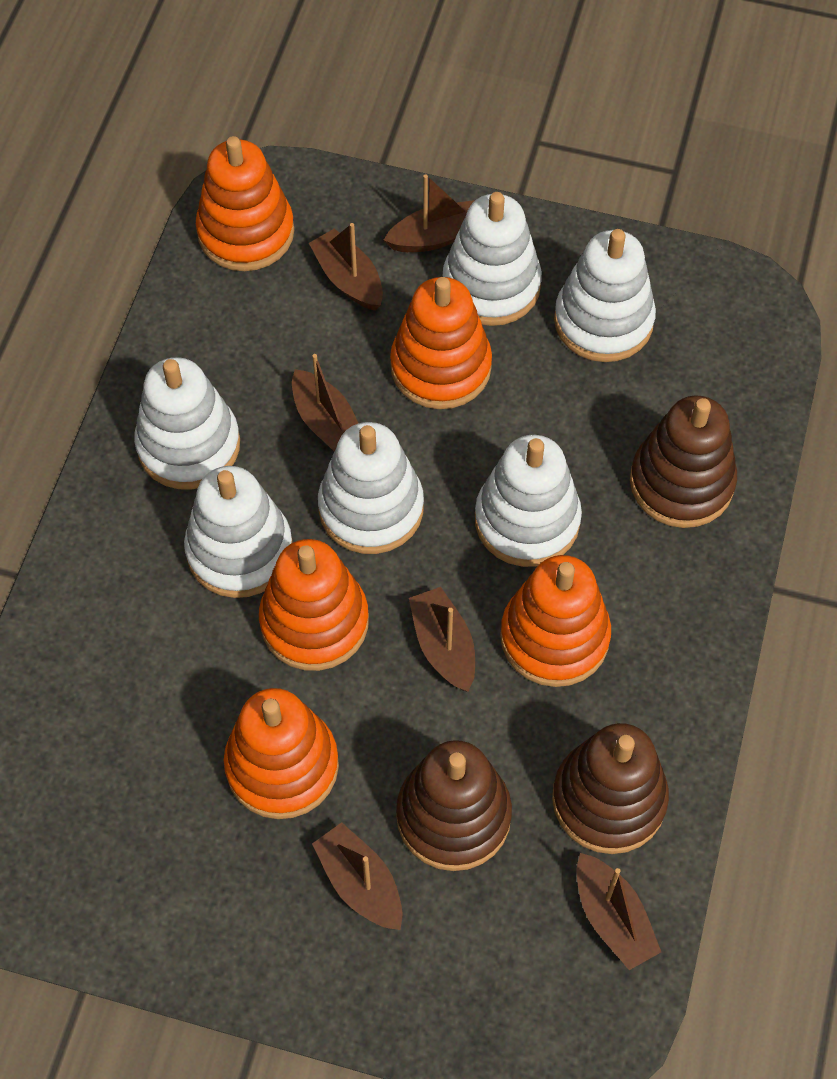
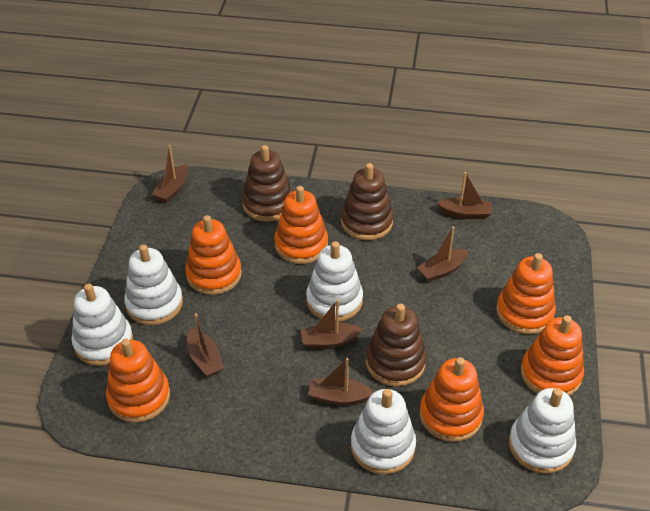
orange stacking toy: [196,136,294,271] [224,688,339,819] [259,539,369,671] [390,277,492,409] [500,555,611,687] = 5 -> [106,339,170,423] [185,215,242,295] [274,186,328,264] [420,357,484,442] [496,253,556,334] [521,315,584,396] = 6
white stacking toy: [134,357,240,489] [184,466,292,598] [318,422,424,554] [443,192,542,326] [475,435,582,567] [554,229,656,362] = 6 -> [72,283,133,366] [124,244,183,325] [306,241,363,322] [351,389,416,474] [509,388,576,474] = 5

